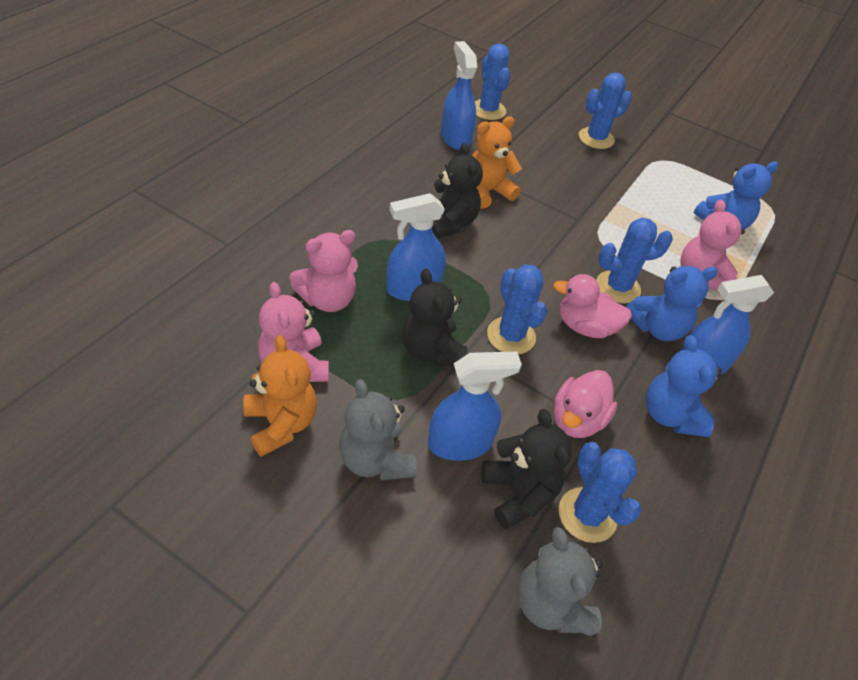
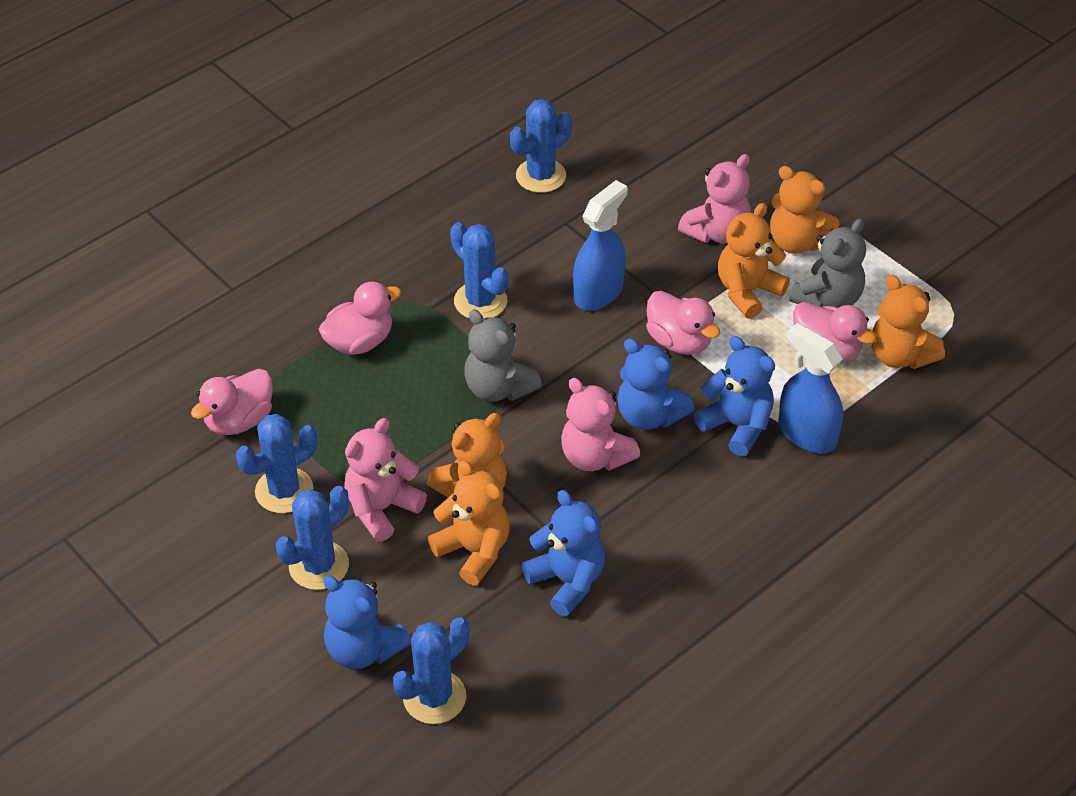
black teddy bear: [402,269,468,366] [432,143,483,238] [481,409,572,529] = 3 -> none = 0
blue spray bottle: [387,193,446,301] [428,352,522,461] [441,41,477,150] [681,275,774,375] = 4 -> [573,180,628,310] [778,323,843,453] = 2
blue teddy bear: [626,266,718,341] [646,335,722,437] [694,161,778,230] = 3 -> [323,575,411,669] [522,490,605,616] [617,339,694,430] [694,336,775,456] = 4
orange teddy bear: [243,335,317,457] [472,116,522,209] = 2 -> [427,413,507,497] [428,460,510,585] [718,203,790,319] [770,166,840,254] [871,275,945,369] = 5
pink duck: [553,274,632,338] [554,370,617,438] = 2 -> [191,369,273,435] [319,282,401,355] [646,291,720,355] [793,302,877,363] = 4

